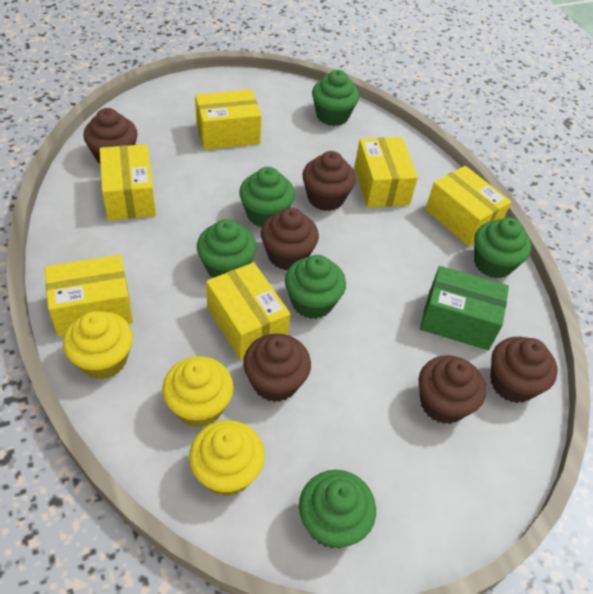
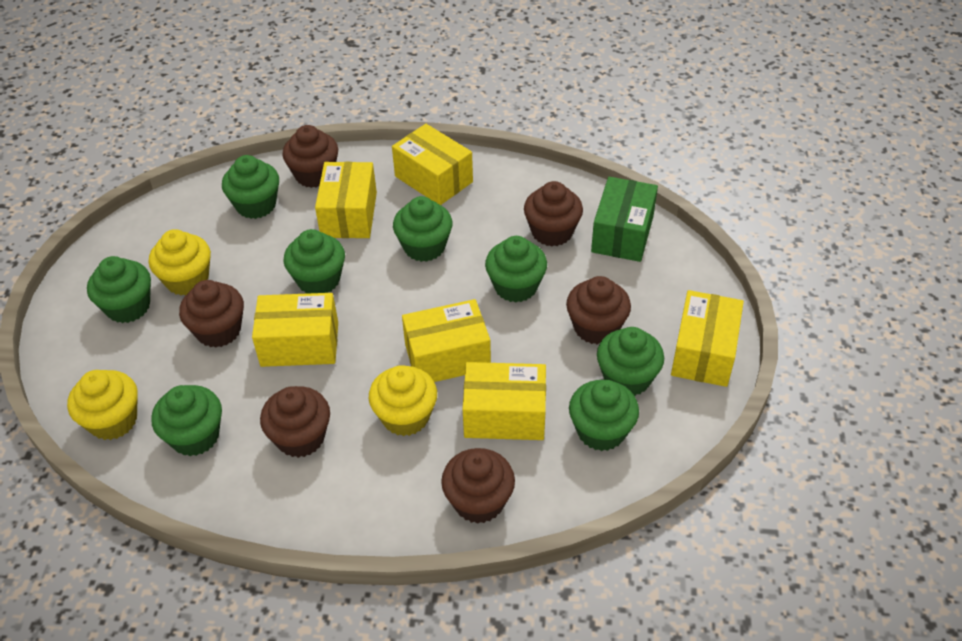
green cupcake: [197,219,257,278] [239,167,295,227] [285,255,346,319] [299,470,376,549] [312,70,359,126] [474,217,531,278] = 6 -> [87,256,151,323] [151,385,222,456] [222,155,279,219] [283,229,345,293] [393,196,452,262] [485,236,547,303] [569,380,639,451] [597,327,664,396] = 8

